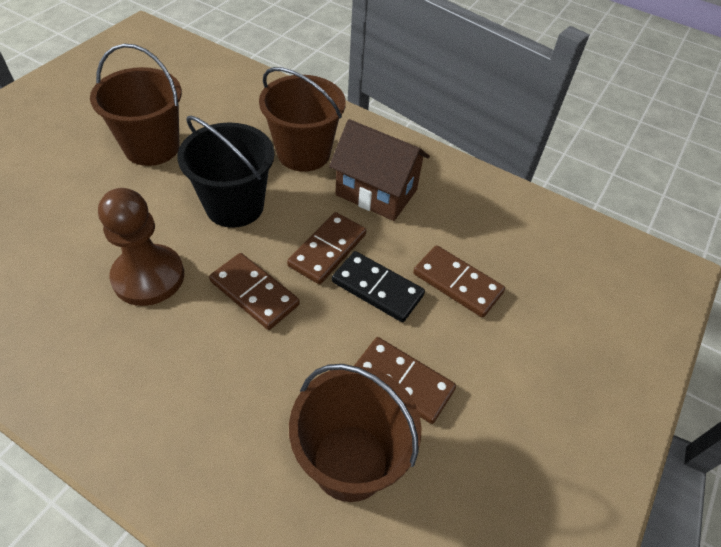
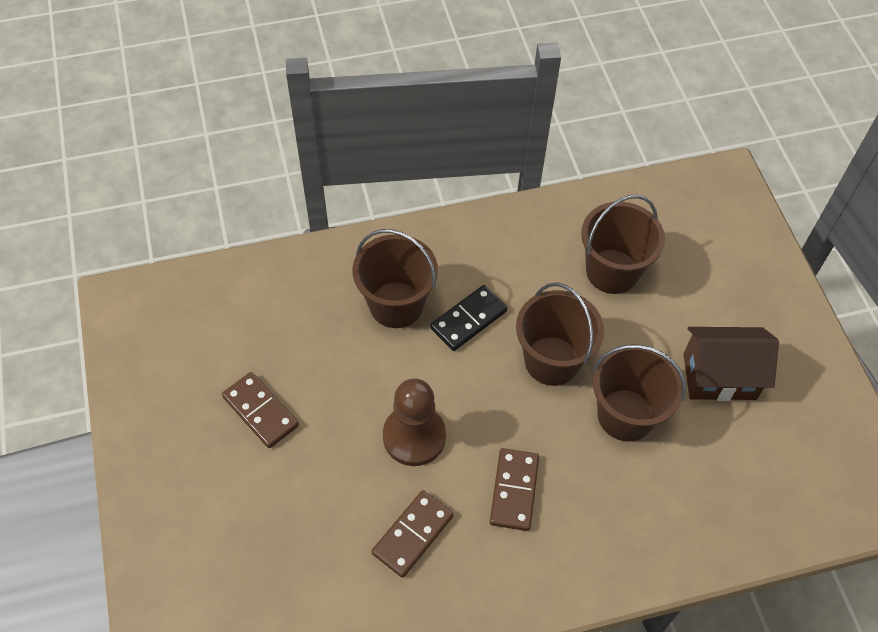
black bucket: [177,116,274,228] = 1 -> none = 0
brown bucket: [90,44,182,166] [259,67,346,172] [289,364,421,502] = 3 -> [353,229,438,328] [516,282,604,386] [581,195,665,294] [593,344,686,442] = 4
brown domino: [209,253,300,330] [287,212,367,284] [354,337,456,424] [413,245,505,317] = 4 -> [222,372,299,448] [372,490,453,578] [490,448,539,531] = 3

